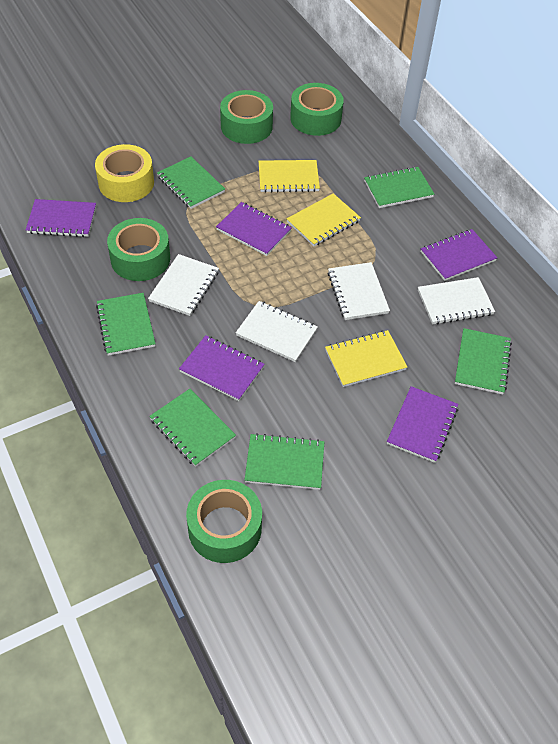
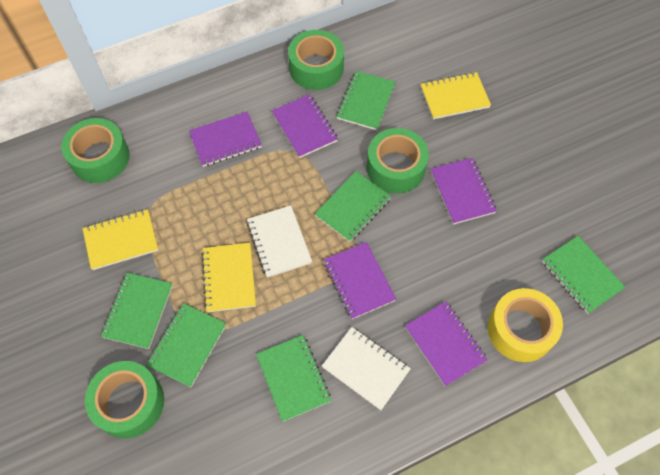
white notebook: [148,254,219,316] [236,301,318,362] [328,262,390,320] [418,277,495,325] = 4 -> [247,205,312,278] [322,327,411,410] = 2

